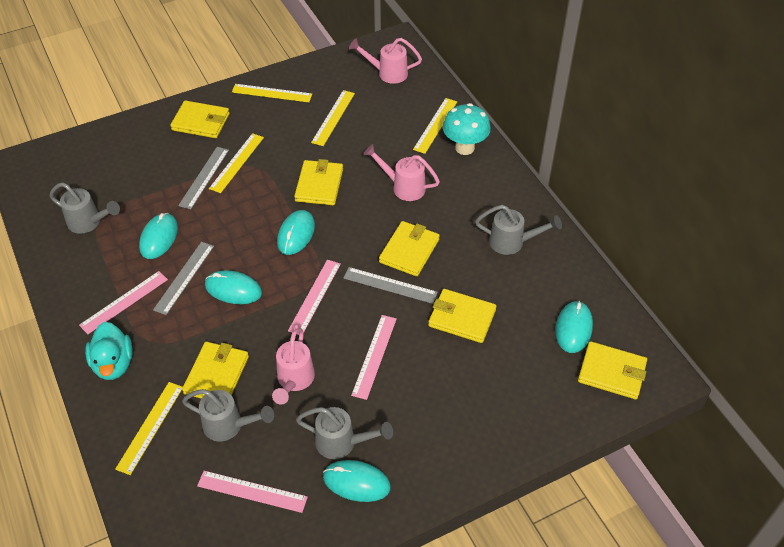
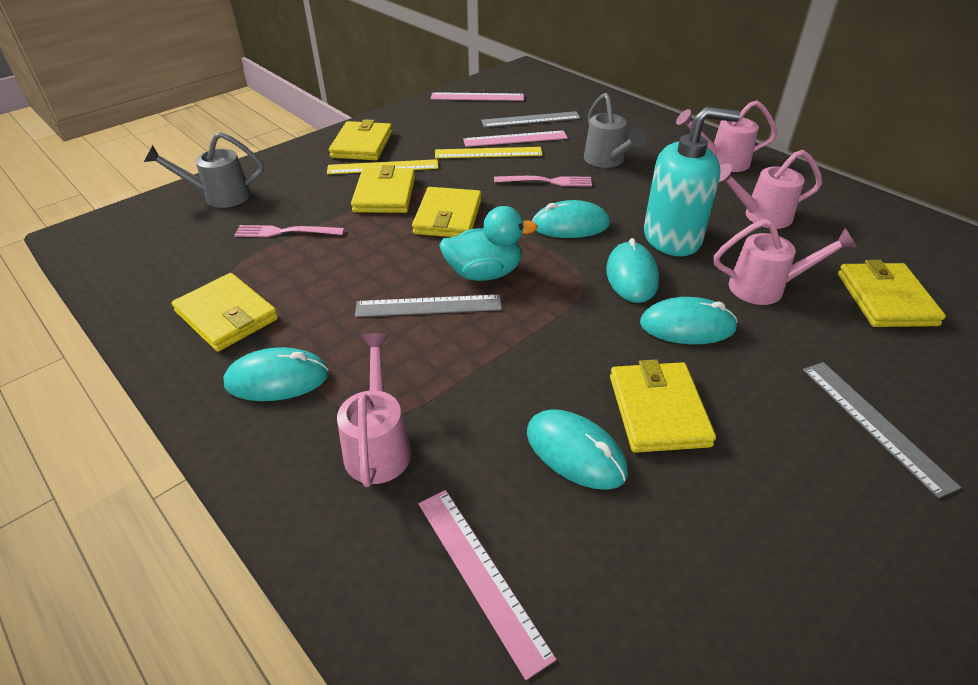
grey watering can: [49,182,120,234] [182,389,274,442] [296,407,393,459] [475,205,562,255] = 4 -> [144,132,264,208] [584,93,647,168] = 2
pink fork: none = 0 -> [234,225,345,237] [494,176,592,187] = 2
pink ruler: [79,271,168,334] [197,471,308,513] [288,260,341,335] [351,315,397,400] = 4 -> [419,490,557,680] [430,92,524,101] [463,130,568,147] = 3
pink watering can: [272,328,315,405] [349,38,422,84] [364,144,440,201] = 3 -> [337,333,411,487] [676,100,777,172] [713,219,857,305] [719,150,822,229] = 4
turquoise mushroom: [443,103,491,155] = 1 -> none = 0
turquoise soap dispenser: none = 0 -> [644,107,740,256] = 1
yellow ruler: [115,382,183,475] [209,133,264,193] [232,84,312,102] [311,90,355,146] [413,98,457,154] = 5 -> [327,159,438,174] [435,147,542,159] = 2

